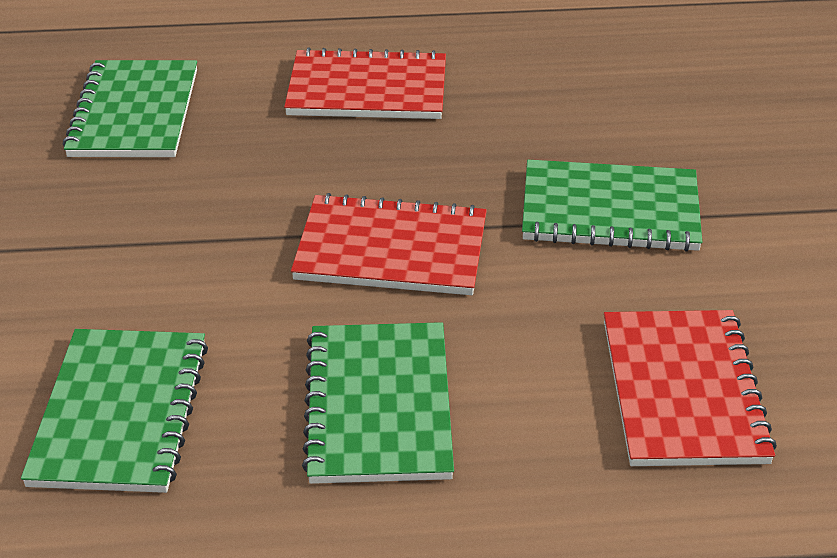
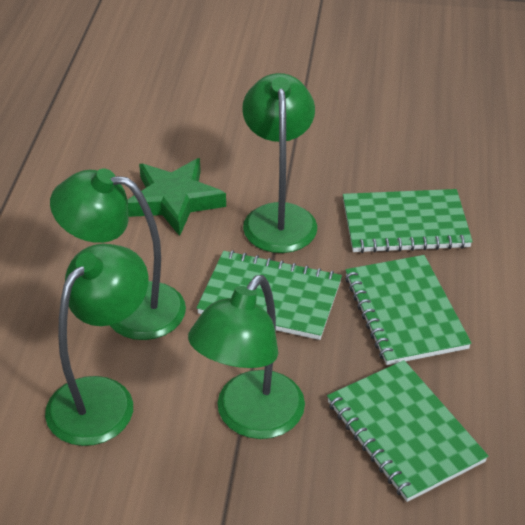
green lamp: none = 0 -> [45,244,148,446] [50,169,186,340] [188,275,305,439] [242,73,317,253] = 4
green star: none = 0 -> [128,158,226,236] = 1
red notebook: [284,47,446,119] [291,193,487,295] [604,310,777,466] = 3 -> none = 0

